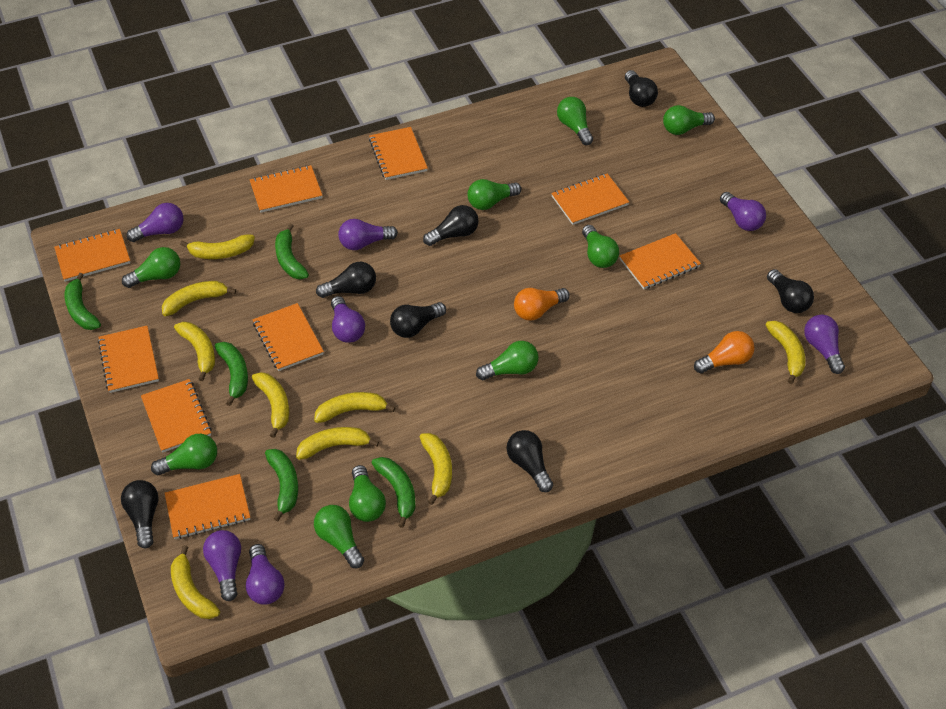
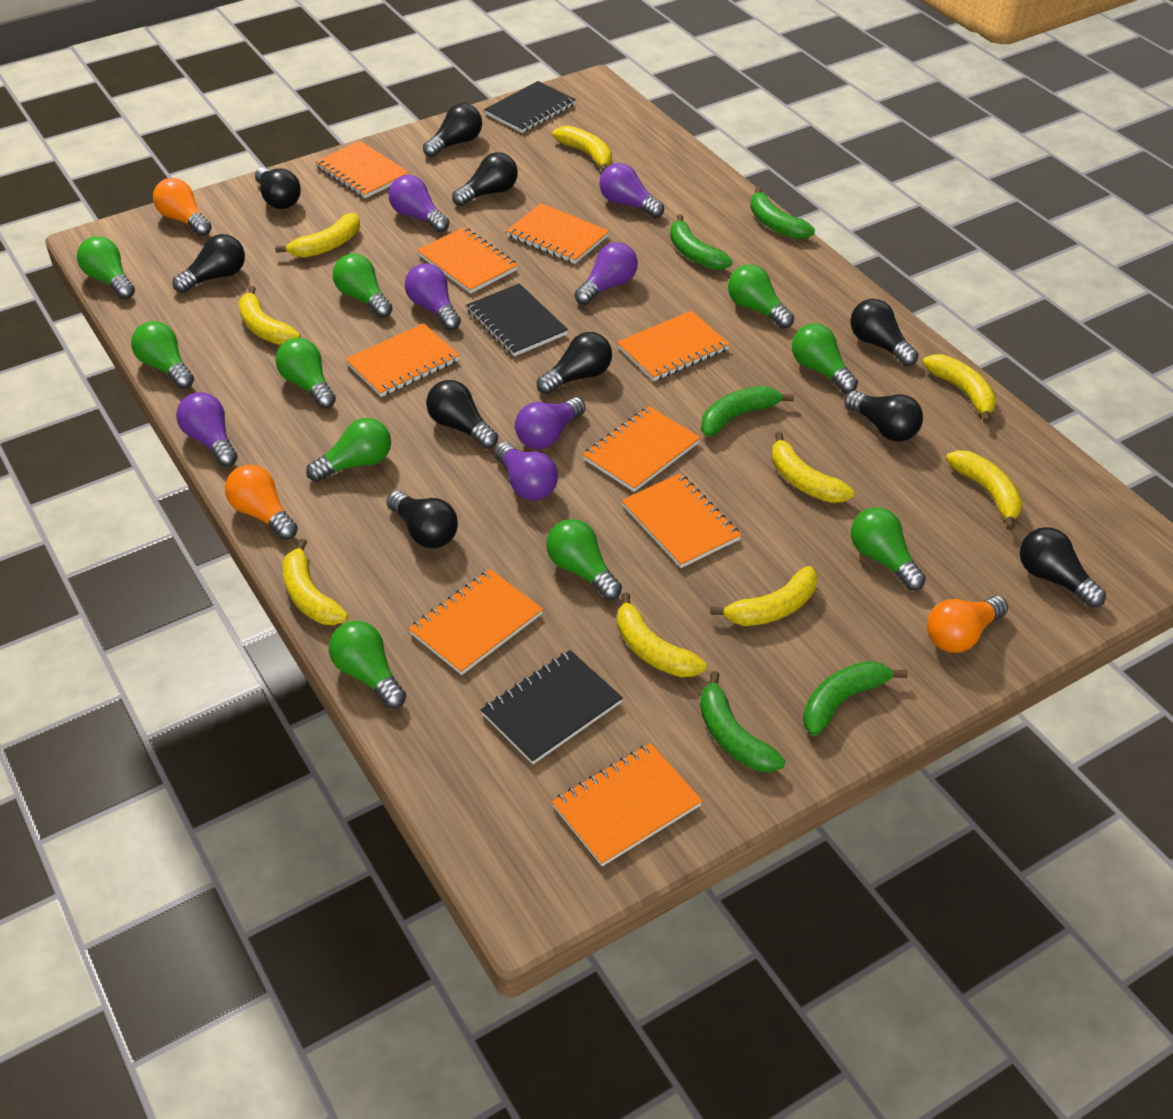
black light bulb: [121,480,159,548] [316,262,376,298] [390,302,446,338] [423,205,479,246] [507,430,553,492] [625,70,658,107] [767,269,814,313] = 7 -> [172,234,245,293] [255,167,301,209] [387,491,458,548] [423,103,482,157] [426,380,498,449] [452,152,518,206] [537,332,612,394] [844,391,923,441] [850,299,919,366] [1020,527,1106,608] = 10
black notebook: none = 0 -> [466,283,568,356] [481,650,623,764] [484,81,576,133] = 3
green light bulb: [122,247,180,288] [151,434,217,475] [314,505,364,568] [349,465,386,522] [467,179,521,210] [476,341,538,380] [557,97,593,145] [582,225,619,268] [663,105,715,135] = 9 -> [77,236,135,299] [131,321,194,389] [275,338,336,409] [306,418,391,482] [329,621,406,709] [333,254,393,318] [546,519,622,600] [728,264,794,329] [792,323,858,394] [851,507,926,591] = 10
orange light bulb: [514,288,570,321] [694,331,755,374] = 2 -> [153,178,212,236] [225,465,298,540] [927,596,1008,653] = 3

